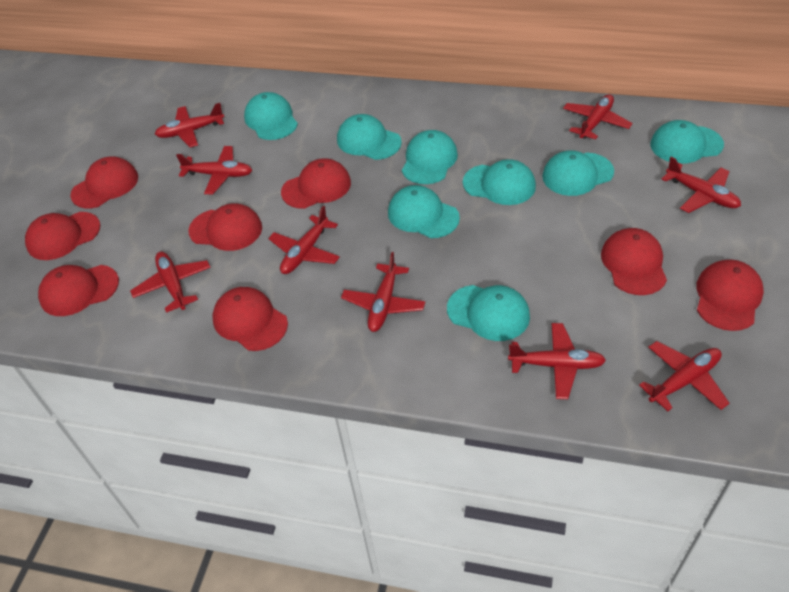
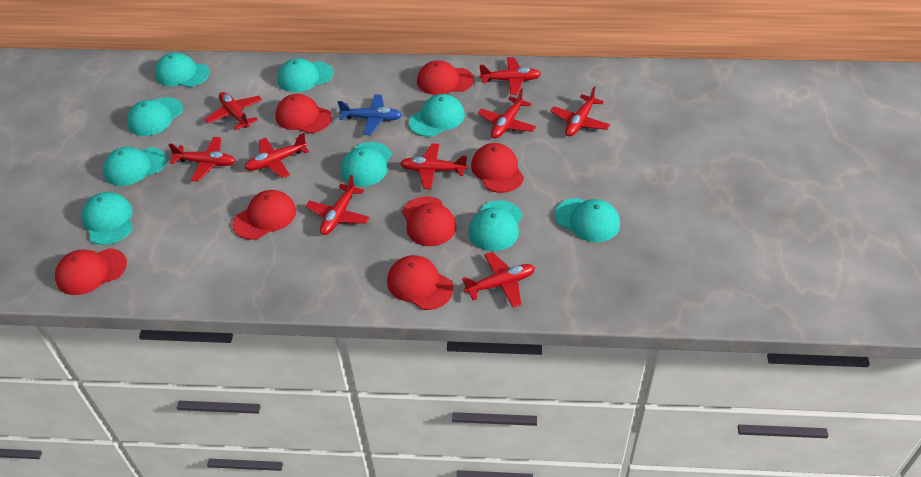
blue plane: none = 0 -> [338,94,402,135] = 1
red cap: [25,212,100,260] [38,265,119,316] [70,156,138,208] [189,203,262,251] [212,287,288,351] [281,158,351,209] [601,228,667,295] [696,260,764,331] = 8 -> [55,248,127,295] [232,190,296,240] [275,94,332,134] [387,255,453,310] [402,197,456,246] [417,60,474,95] [471,143,524,193] = 7
turquoise cap: [244,92,298,140] [337,114,402,160] [388,185,460,238] [402,130,458,184] [447,285,530,341] [463,159,536,205] [542,150,614,196] [650,120,724,164] = 8 -> [82,192,133,245] [103,147,167,186] [127,97,183,136] [155,53,210,87] [277,58,333,92] [341,142,391,187] [409,94,465,137] [469,200,523,251] [554,198,620,242] = 9

